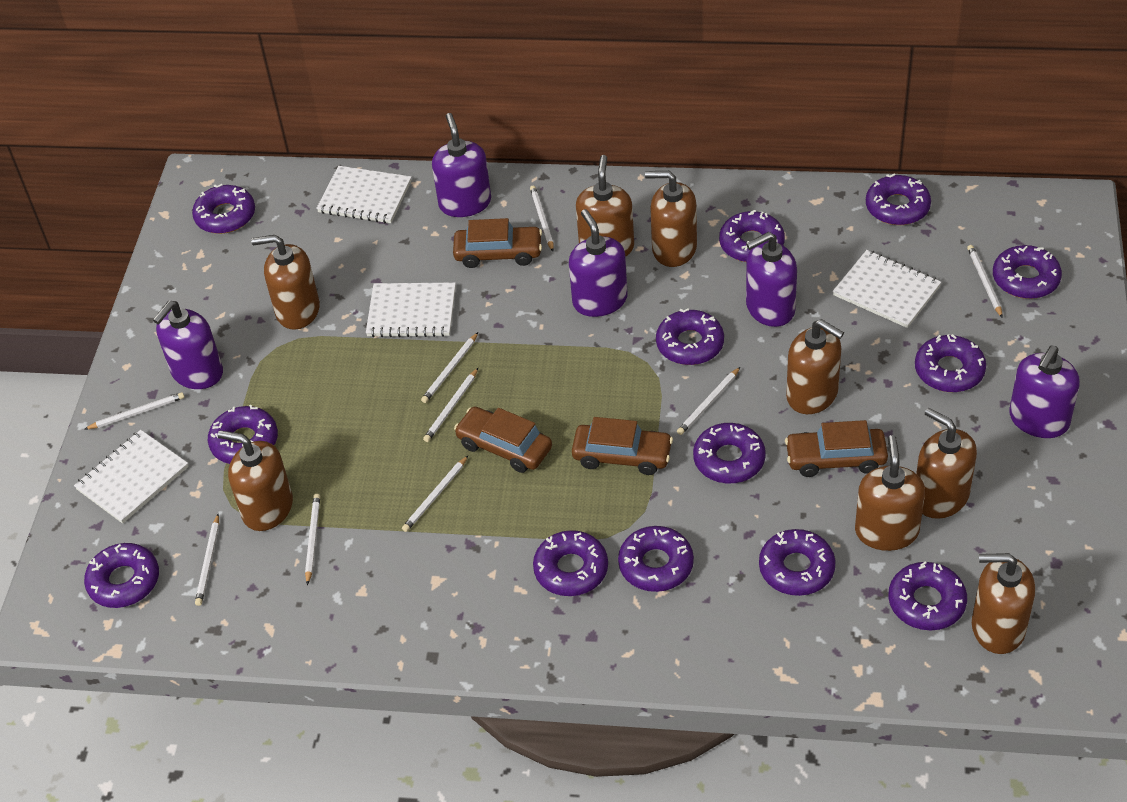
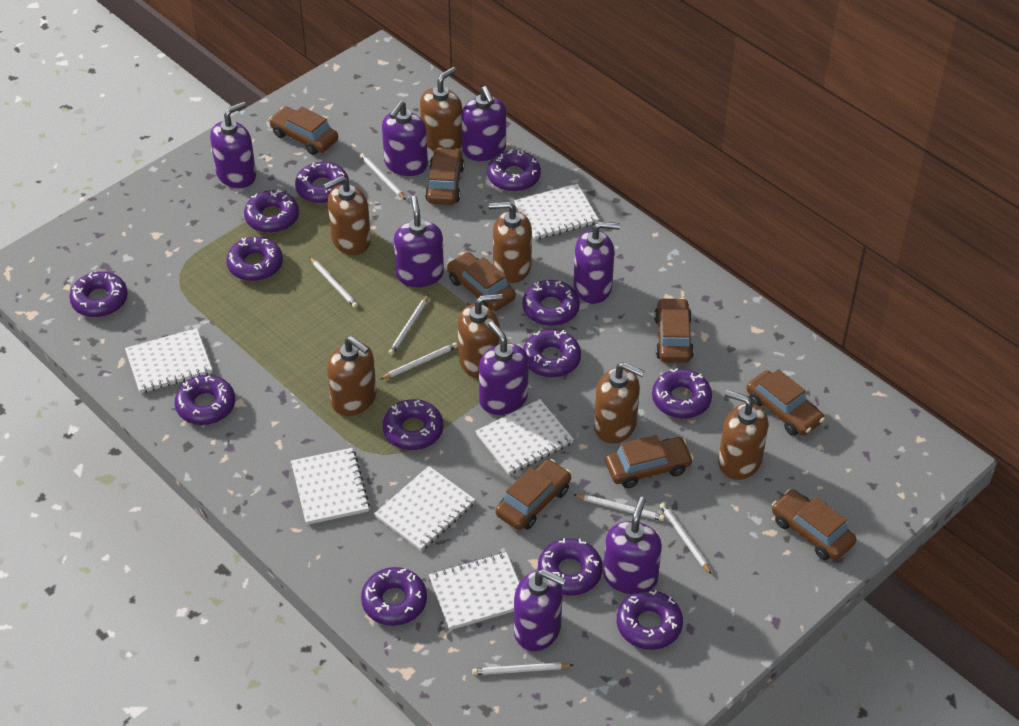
brown car: [453,218,542,268] [454,407,552,473] [572,417,673,475] [785,420,888,477] = 4 -> [269,106,338,155] [425,148,464,205] [447,252,516,311] [496,459,571,530] [605,435,694,488] [654,298,694,363] [746,369,825,436] [772,489,856,560] = 8
brown soap dispenser: [217,430,293,531] [251,235,320,330] [576,155,634,257] [645,171,697,267] [786,319,844,414] [855,435,925,551] [916,408,977,519] [972,553,1035,654] = 8 -> [323,176,371,255] [327,336,376,416] [420,67,462,151] [458,293,503,379] [489,202,532,283] [594,362,645,443] [718,390,768,480] = 7
purple soap dispenser: [153,301,223,389] [432,113,491,217] [569,209,627,317] [746,232,797,327] [1009,345,1080,438] = 5 -> [210,102,256,188] [382,101,428,176] [394,196,444,287] [461,86,506,161] [479,321,529,415] [514,569,566,651] [574,222,620,304] [603,497,662,595] = 8
white notebook: [74,430,188,524] [316,166,411,223] [366,282,456,337] [833,250,941,328] = 4 -> [125,328,212,393] [291,448,370,525] [374,466,475,551] [429,552,519,630] [476,399,574,475] [514,184,599,240] = 6
white pencil: [85,392,185,429] [195,514,219,606] [305,494,320,585] [402,456,468,532] [421,332,478,403] [423,368,478,442] [530,186,554,251] [677,367,740,435] [967,245,1003,318] = 9 -> [310,257,358,308] [360,153,406,200] [381,342,458,379] [388,295,429,355] [472,662,573,675] [573,494,665,521] [660,503,711,574] = 7

